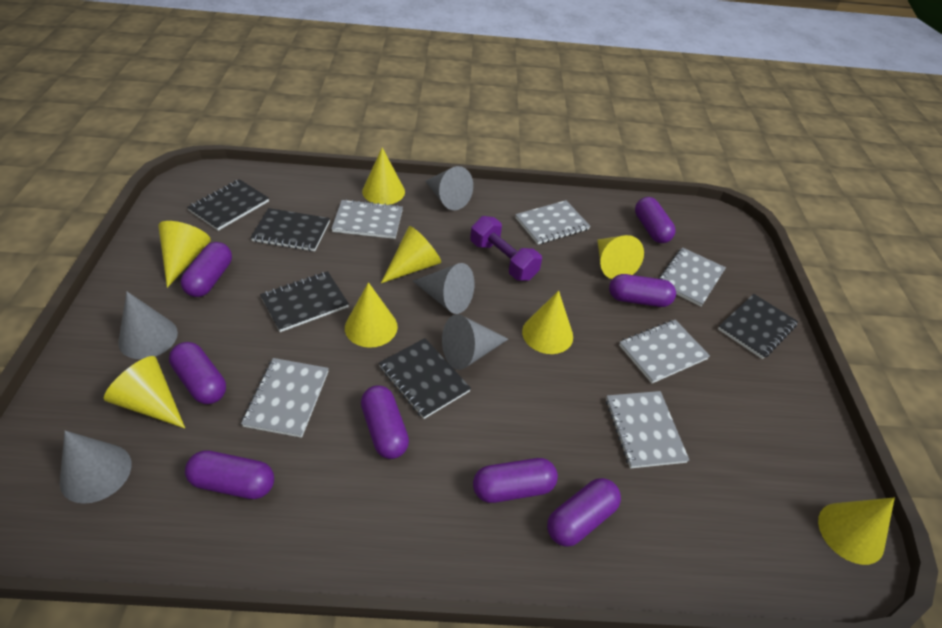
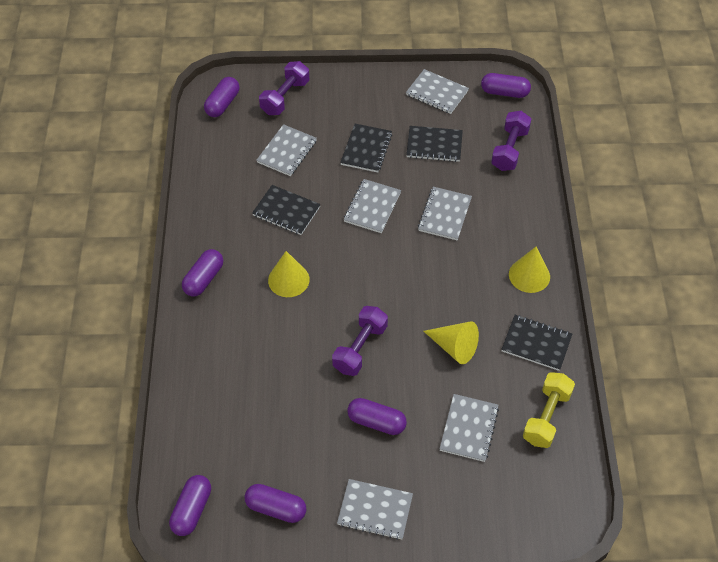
black notebook: [187,179,269,231] [250,208,330,251] [260,271,349,332] [379,338,471,419] [718,294,798,359] = 5 -> [252,185,321,235] [340,124,392,172] [406,126,463,162] [501,315,572,371] = 4
grey cone: [60,431,131,504] [118,291,178,359] [413,263,474,314] [425,166,473,210] [442,314,508,370] = 5 -> none = 0
purple capsule: [169,342,226,404] [181,242,232,297] [185,450,274,499] [361,385,409,459] [473,458,558,503] [547,478,621,547] [609,274,676,307] [635,197,675,243] = 8 -> [169,475,211,536] [182,249,223,296] [204,77,239,117] [245,484,306,523] [347,398,407,435] [481,73,531,98] = 6
purple dumbbell: [470,216,542,280] = 1 -> [259,61,309,115] [332,306,388,376] [491,111,531,171] = 3
yellow cone: [104,356,185,428] [158,221,211,288] [345,282,398,348] [362,147,405,205] [381,226,441,283] [522,291,573,354] [597,235,644,279] [818,498,895,565] = 8 -> [268,251,310,297] [423,321,479,364] [509,247,550,293] = 3
yellow dumbbell: none = 0 -> [523,372,575,448] = 1

